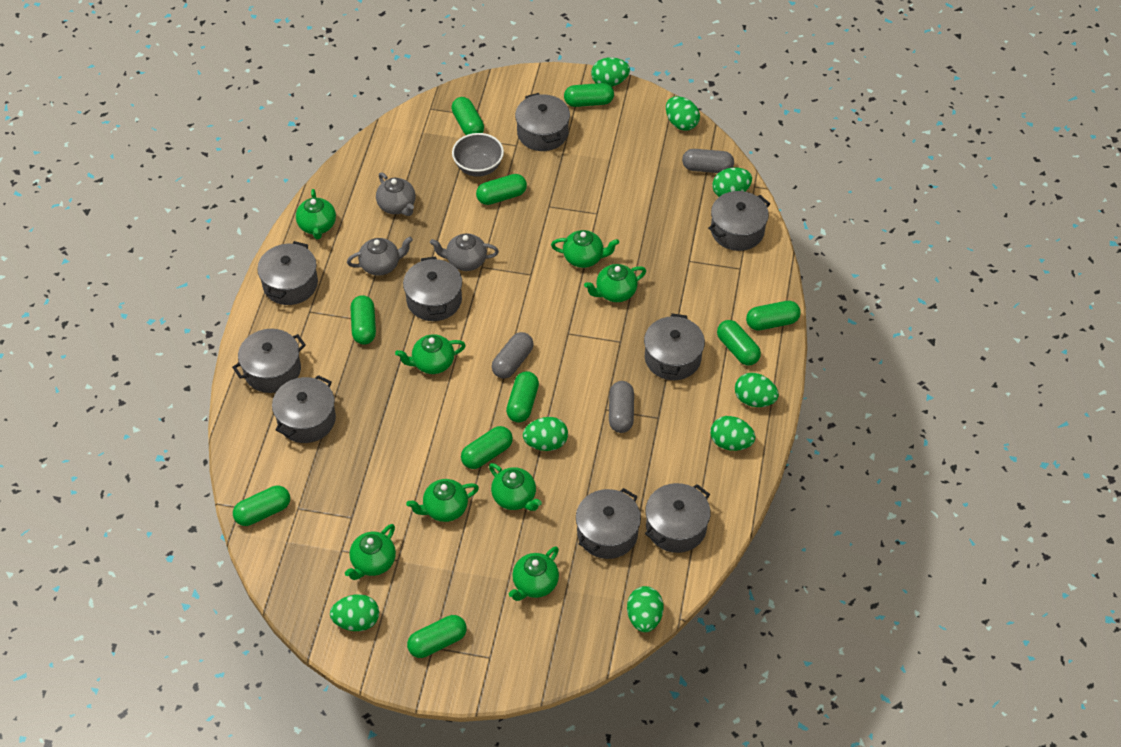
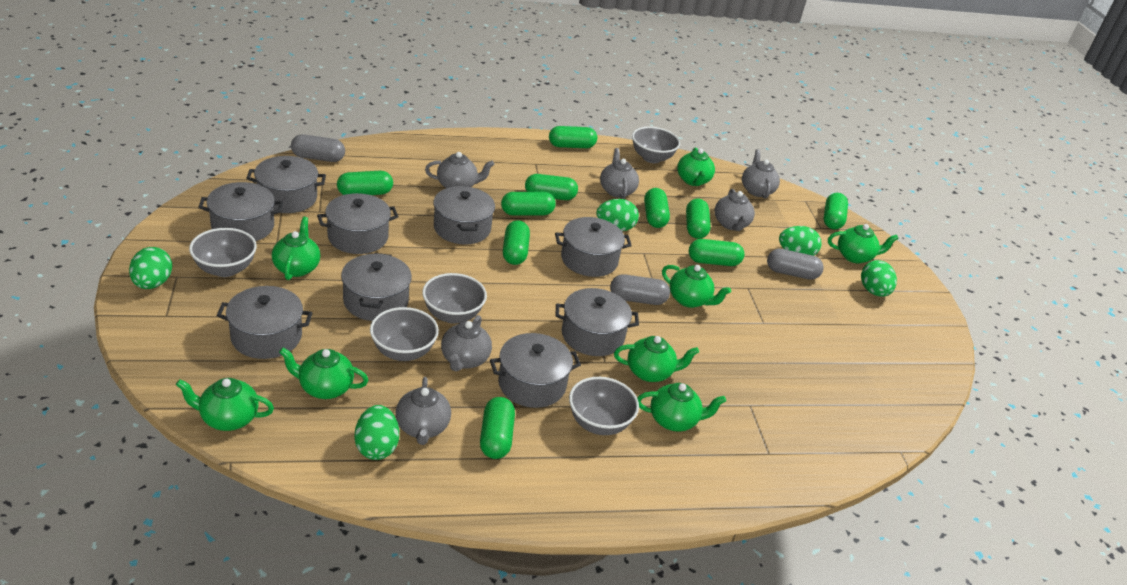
green egg: [330,594,379,631] [523,417,568,451] [591,57,630,87] [627,586,663,632] [666,96,700,131] [710,416,756,451] [712,168,752,197] [735,373,779,407] = 8 -> [129,247,172,289] [355,405,399,460] [596,199,639,231] [779,226,822,256] [861,260,897,297] = 5
grey bowl: [452,133,504,177] = 1 -> [189,228,257,277] [370,307,439,361] [422,273,487,324] [569,377,639,435] [632,126,680,163] = 5
grey teapot: [347,237,413,276] [376,172,416,216] [430,233,499,271] = 3 -> [396,377,451,445] [425,152,494,188] [441,315,492,371] [600,148,639,199] [715,189,755,231] [742,149,780,199] = 6

